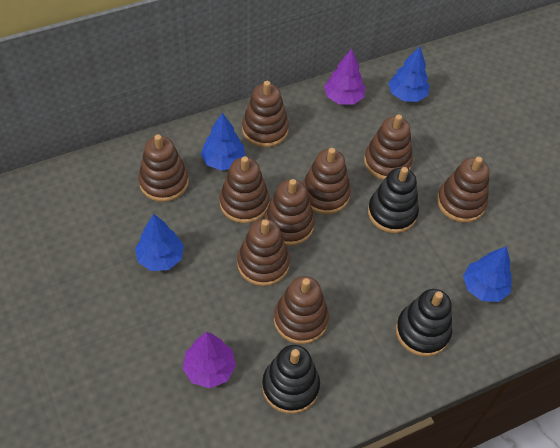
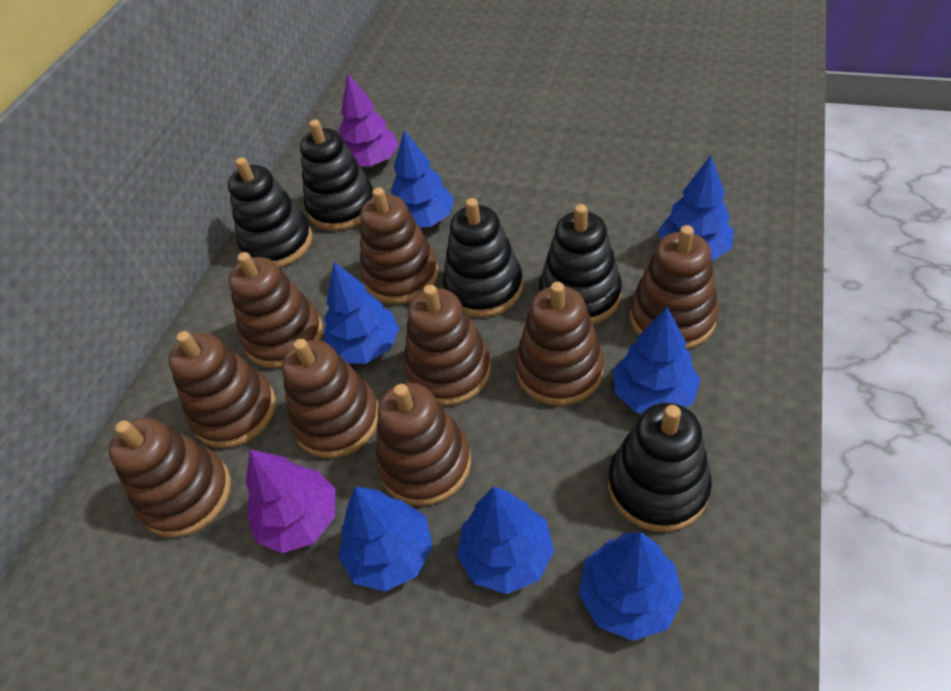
black stacking toy: [262,345,320,414] [368,167,419,233] [396,289,452,357] = 3 -> [228,157,312,268] [300,120,373,231] [443,198,523,317] [539,204,622,324] [608,403,712,532] = 5
blue tree: [135,214,184,271] [201,113,245,171] [388,46,430,102] [463,246,512,302] = 4 -> [324,262,399,364] [338,486,433,592] [390,130,454,228] [457,487,554,594] [579,532,684,641] [613,307,700,413] [658,155,734,261] = 7

